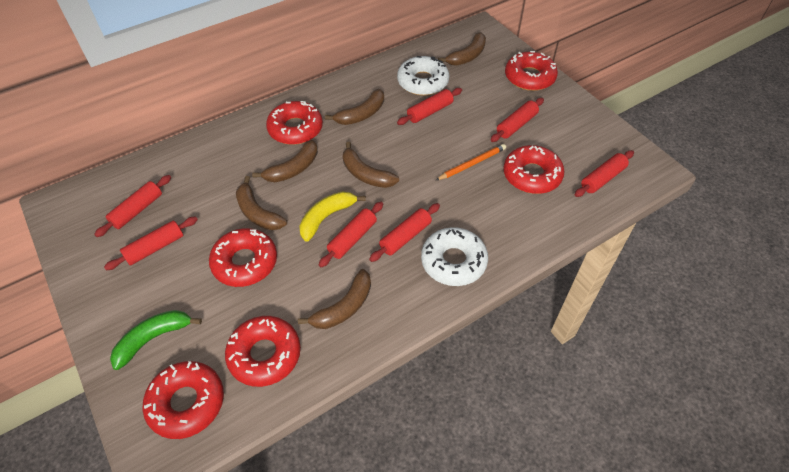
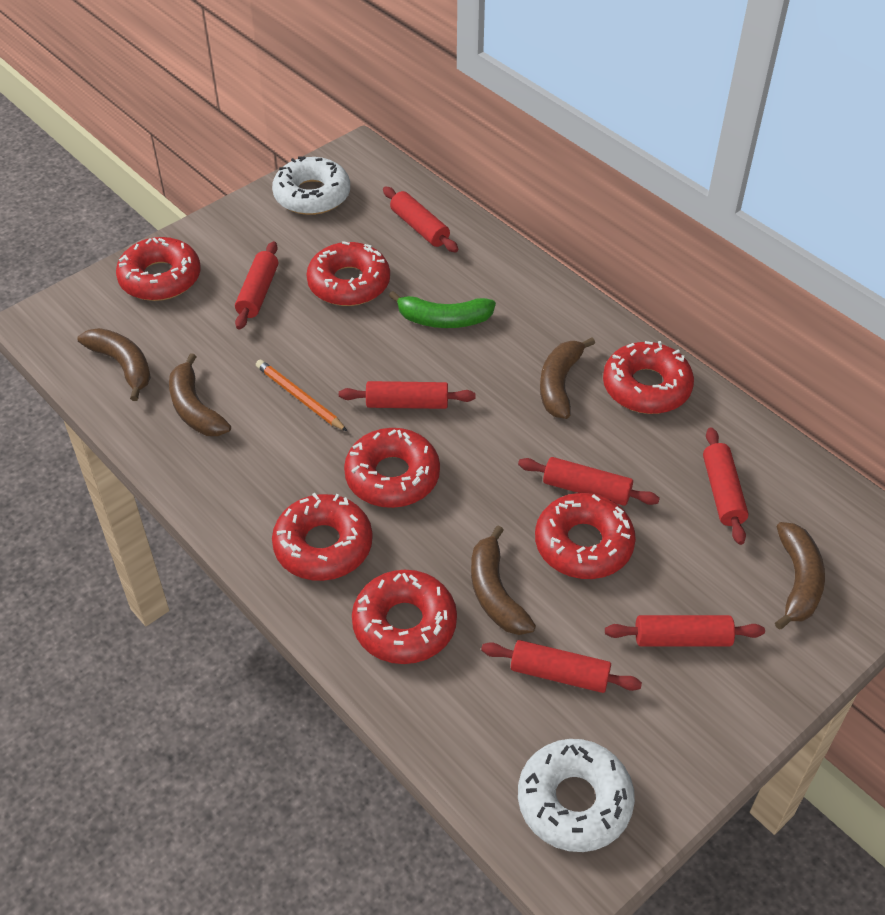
brown banana: [236,176,287,230] [252,140,318,182] [298,269,371,329] [325,89,384,125] [343,142,399,188] [438,32,486,66] = 6 -> [77,328,151,401] [169,353,231,436] [471,526,536,635] [540,337,595,419] [775,522,825,630] = 5
red donut: [142,361,224,439] [209,228,277,287] [225,316,301,387] [266,101,323,145] [503,145,564,194] [505,51,558,91] = 6 -> [116,237,201,301] [272,493,373,581] [306,241,390,306] [344,428,440,508] [352,569,457,664] [535,493,636,579] [603,341,694,414] = 7
yellow banana: [299,191,366,242] = 1 -> none = 0

